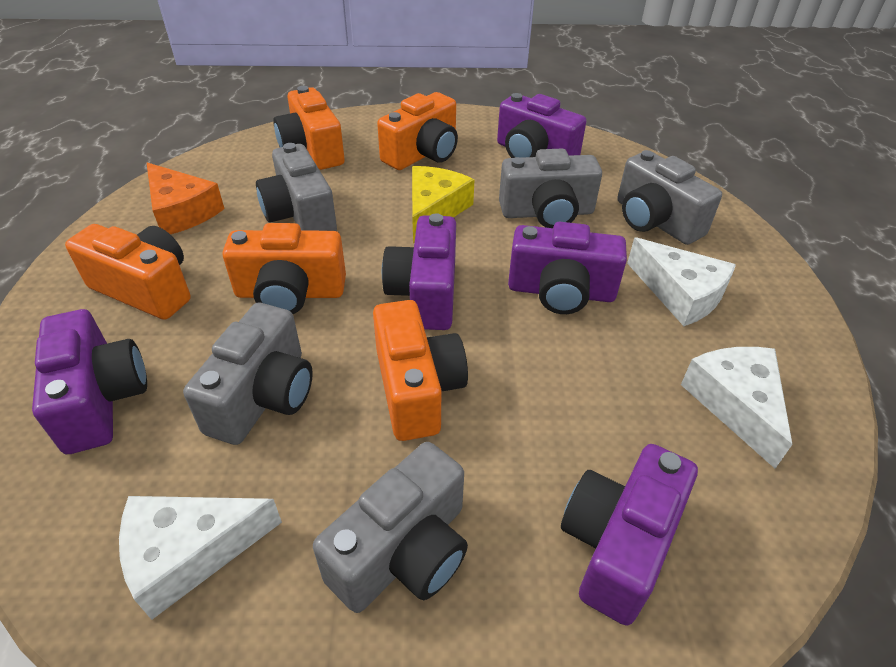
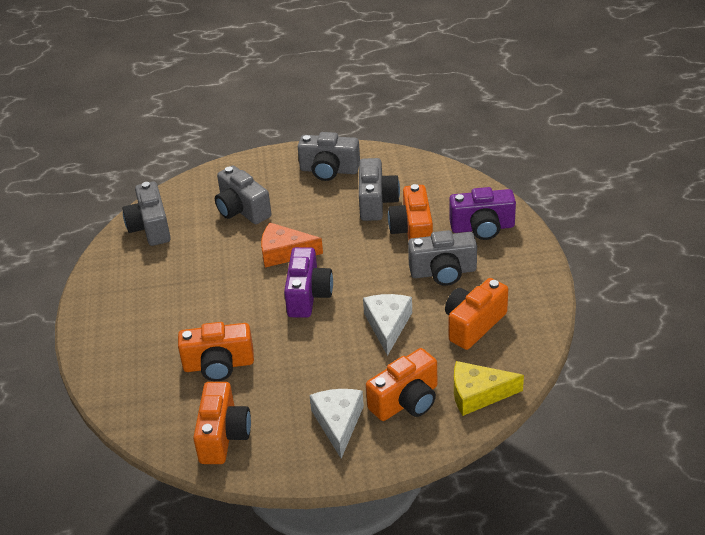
purple camera: [32,309,147,454] [382,213,456,330] [497,93,587,158] [508,222,627,314] [561,444,698,626] = 5 -> [284,247,333,318] [449,187,516,240] = 2
white cheese: [119,496,282,620] [627,237,736,326] [681,347,793,469] = 3 -> [310,389,364,459] [363,294,412,356] = 2

